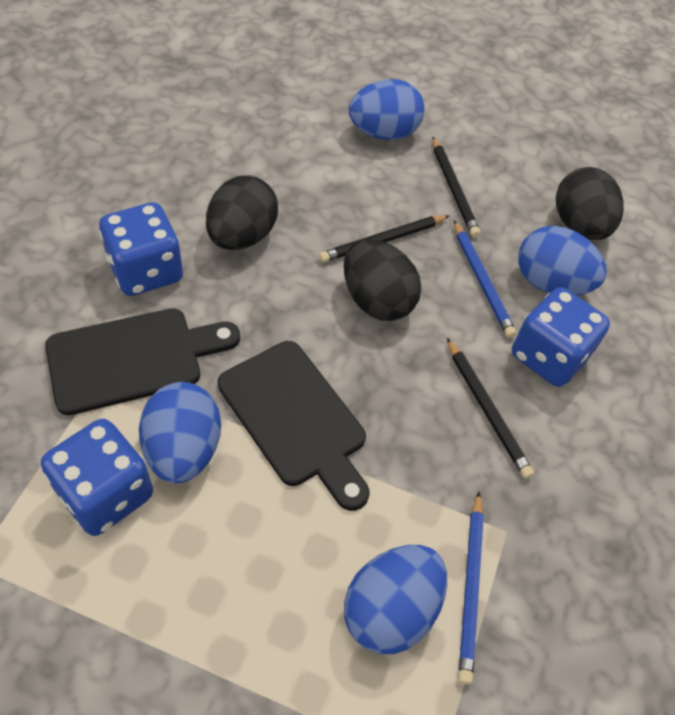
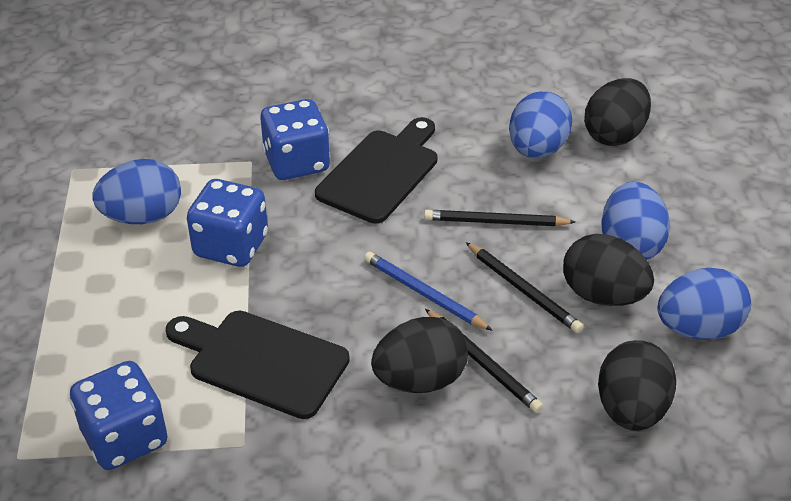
black egg: [206,176,278,250] [344,239,421,321] [556,167,624,240] = 3 -> [371,317,468,393] [563,234,654,306] [584,78,651,146] [598,340,676,431] = 4
blue pencil: [454,220,516,338] [458,492,484,685] = 2 -> [364,252,493,331] = 1

